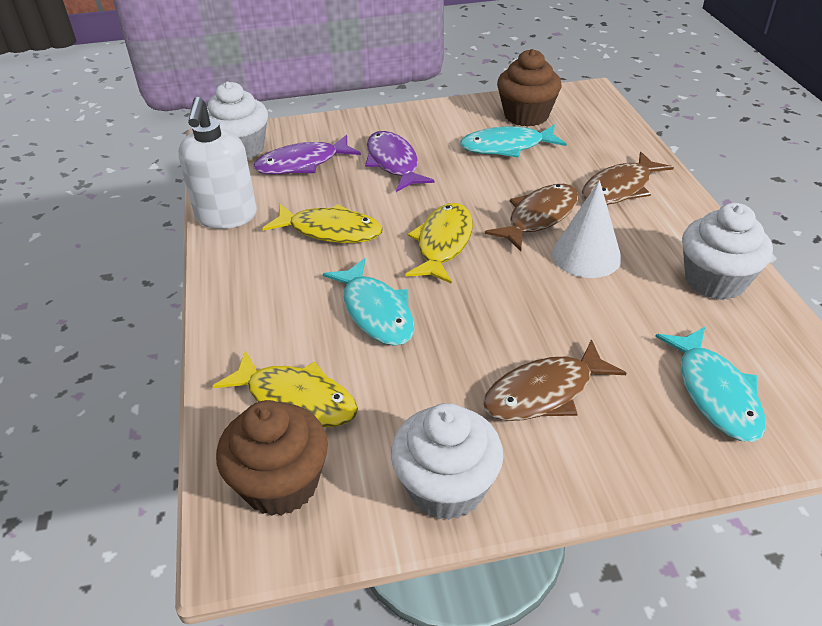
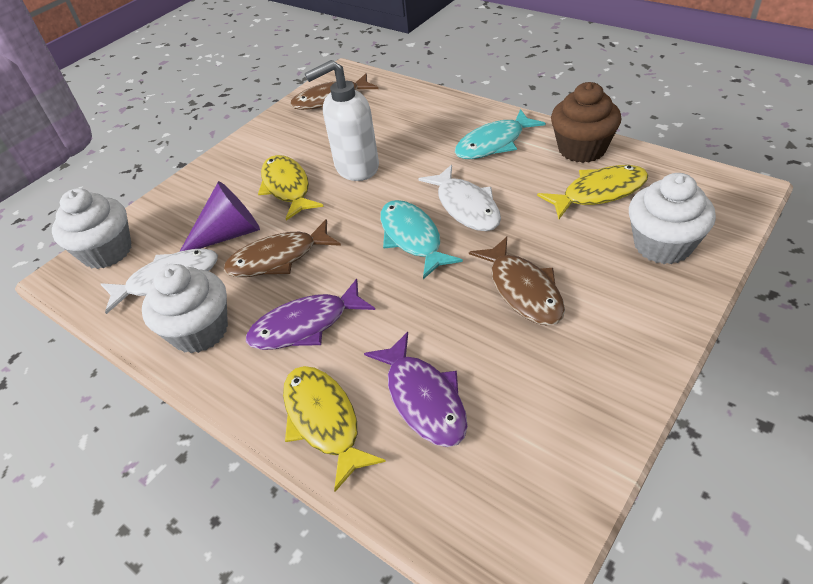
brown cupcake: [216,400,328,516] [497,49,561,127] = 2 -> [551,82,622,163] = 1
purple cone: none = 0 -> [179,181,260,252] = 1
turquoise fish: [323,258,414,346] [460,124,566,158] [655,327,766,442] = 3 -> [380,200,463,279] [455,109,546,159] = 2
white cone: [552,180,622,278] = 1 -> none = 0
white fish: none = 0 -> [101,248,218,314] [419,165,501,231] = 2

